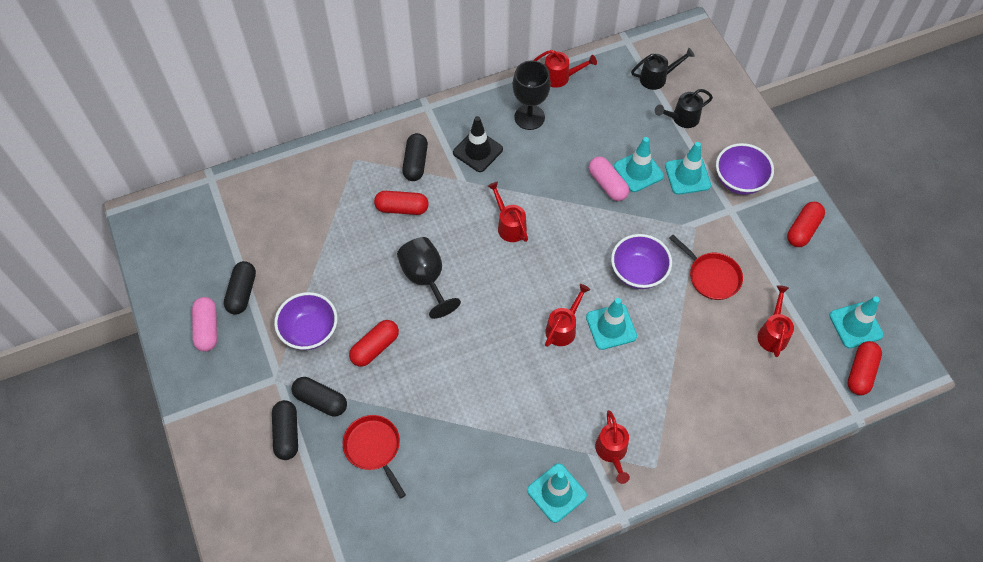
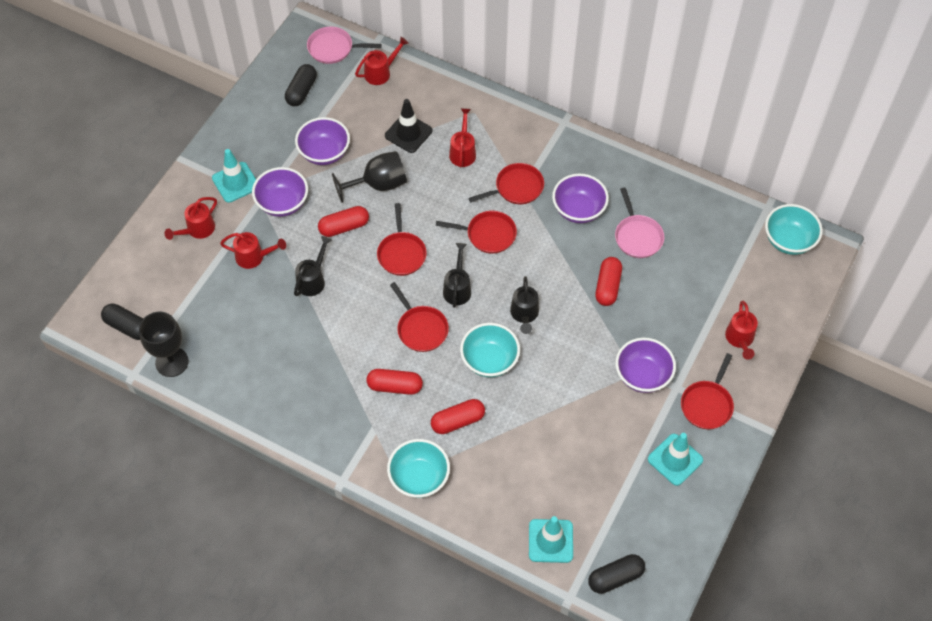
black capsule: [224,261,256,314] [272,400,298,460] [291,377,347,416] [402,133,428,181] = 4 -> [101,304,143,340] [285,64,317,106] [588,554,645,594] = 3
black watering can: [631,48,695,90] [655,89,713,128] = 2 -> [294,236,332,296] [443,243,471,308] [510,276,539,334] = 3
pink capsule: [192,297,217,352] [588,157,629,201] = 2 -> none = 0
pink pan: none = 0 -> [307,27,382,64] [615,188,664,258] = 2
purple bowl: [274,292,337,350] [611,234,672,289] [716,143,774,195] = 3 -> [252,167,308,217] [295,117,350,165] [552,174,609,223] [615,338,676,393] = 4
red pan: [343,415,406,499] [669,235,743,300] = 2 -> [377,203,427,276] [390,282,449,352] [436,211,517,254] [468,163,544,204] [681,353,734,429] = 5
turquoise bowl: none = 0 -> [387,439,450,498] [460,323,520,378] [765,204,823,255] = 3
turquoise traffic cone: [527,464,587,523] [586,298,637,350] [614,137,664,192] [665,142,711,195] [829,296,884,348] = 5 -> [212,149,256,203] [529,516,573,563] [648,433,703,486] = 3

